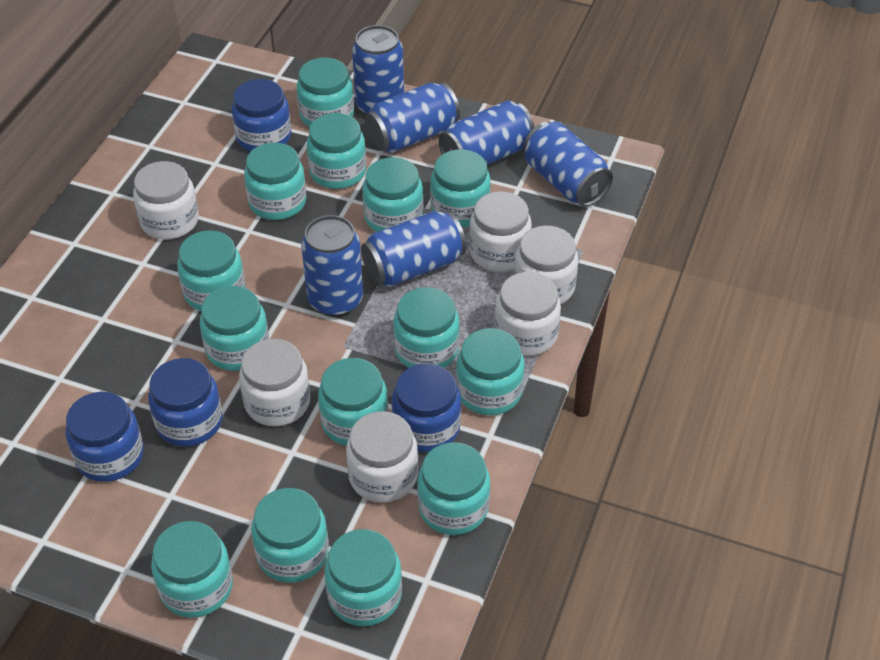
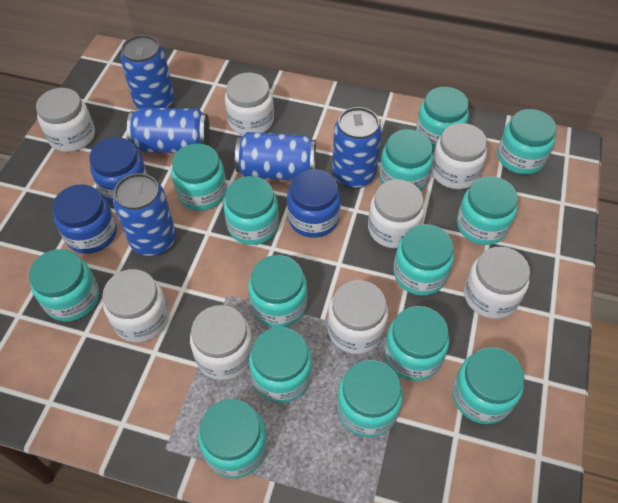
blue can: [301,215,363,317] [352,25,404,115] [361,211,466,287] [365,82,460,153] [439,100,535,165] [523,122,613,207] = 6 -> [113,173,176,256] [120,35,174,109] [127,108,210,153] [235,132,316,180] [332,107,382,189] = 5
blue jar: [66,392,144,482] [148,358,222,447] [232,79,291,151] [392,364,461,452] = 4 -> [52,184,117,254] [89,137,147,203] [287,169,341,238] = 3
white jar: [133,161,199,240] [239,339,310,426] [346,411,418,503] [469,191,532,271] [494,272,561,356] [514,226,578,304] = 6 -> [36,88,95,152] [102,269,169,342] [190,305,253,380] [225,73,274,135] [327,280,388,354] [368,179,425,248] [431,123,487,189] [464,246,530,319] = 8

